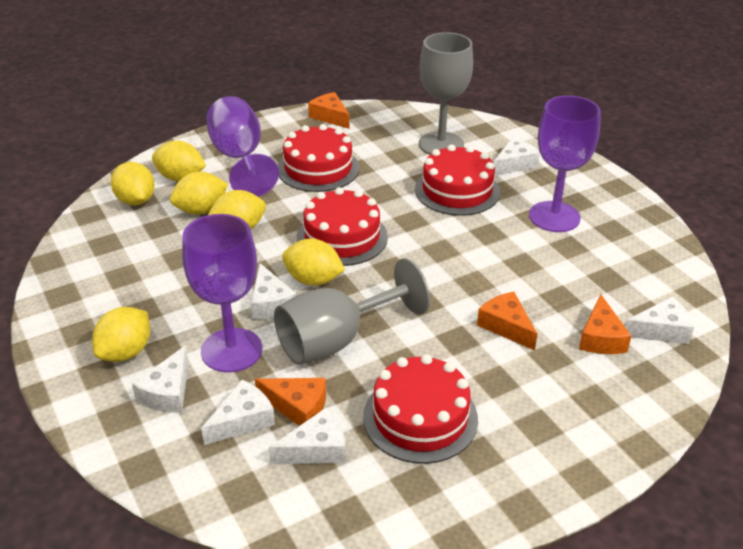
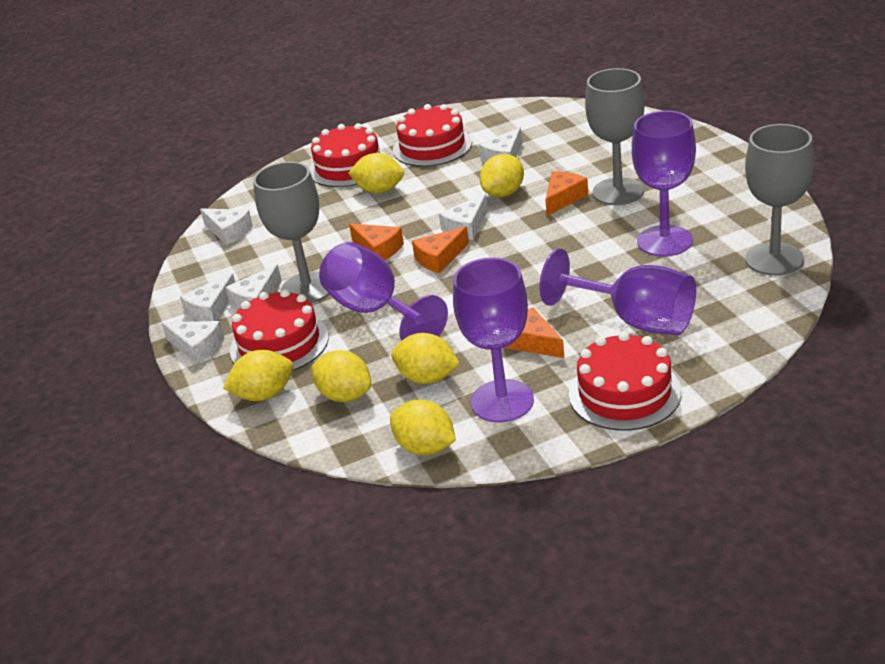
grey goblet: [274,258,430,365] [419,32,473,155] = 2 -> [253,162,329,303] [585,68,645,205] [745,124,814,276] = 3
purple goblet: [182,214,262,372] [206,96,279,197] [529,96,601,232] = 3 -> [319,242,448,341] [453,257,534,423] [540,248,696,335] [632,111,696,257] = 4

